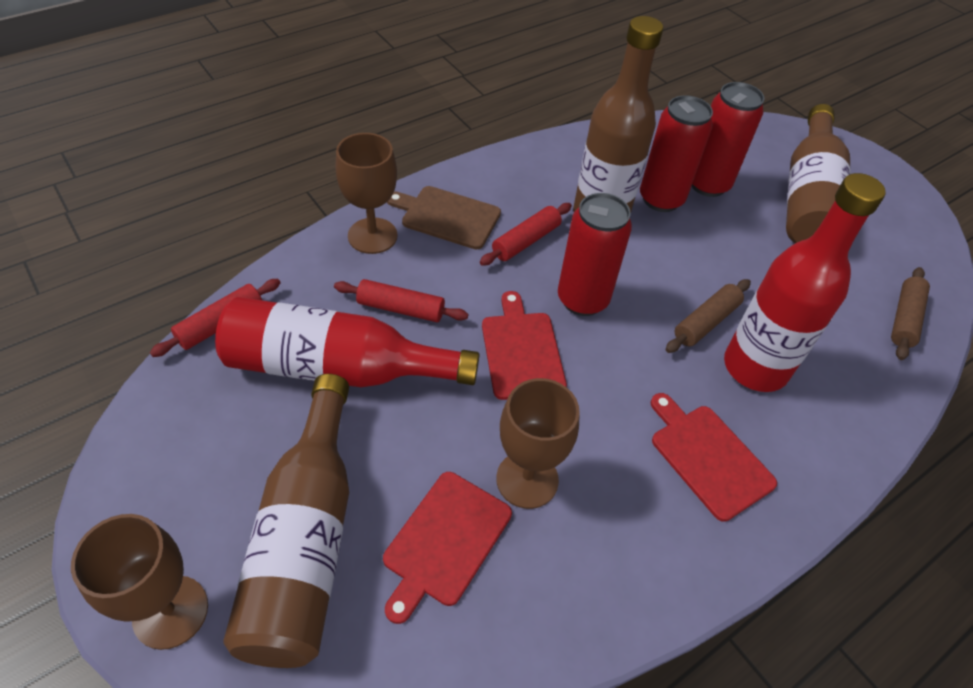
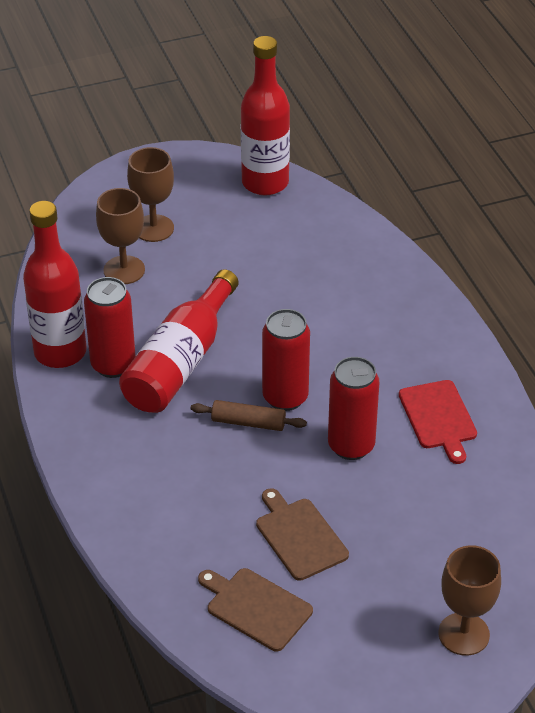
brown bottle: [223,374,349,668] [574,16,663,212] [786,104,851,243] = 3 -> none = 0
brown cutting board: [387,186,501,249] = 1 -> [198,568,313,651] [256,488,349,581] = 2
brown rolling pin: [666,279,751,353] [891,267,930,360] = 2 -> [191,400,307,431] = 1
red bottle: [215,297,479,387] [724,173,886,392] = 2 -> [23,201,86,368] [119,269,239,413] [241,36,290,195] = 3
red cutting board: [383,472,512,624] [482,291,567,400] [651,393,777,522] = 3 -> [399,380,477,464] = 1
red rolling pin: [150,279,281,357] [334,279,468,322] [480,203,572,266] = 3 -> none = 0

